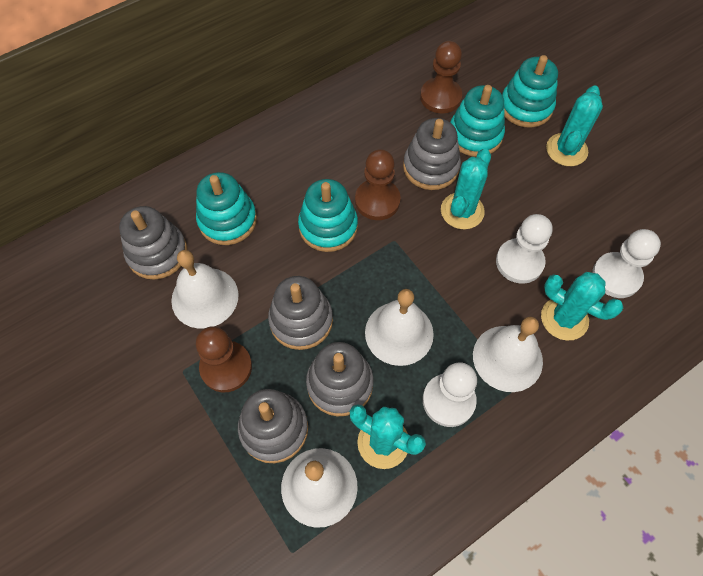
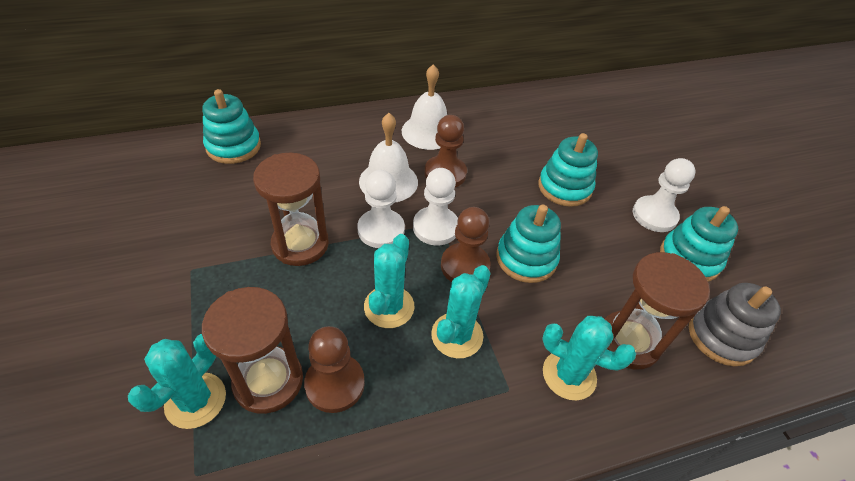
brown hourglass: none = 0 -> [202,287,303,414] [253,153,329,266] [605,252,710,369] = 3
grey stacking toy: [119,206,187,280] [238,389,308,463] [268,276,333,350] [306,342,374,416] [403,118,461,190] = 5 -> [689,283,781,366] = 1
white bell: [171,250,239,329] [281,448,358,528] [365,289,434,366] [473,317,543,392] = 4 -> [359,113,418,202] [402,64,447,150] = 2

